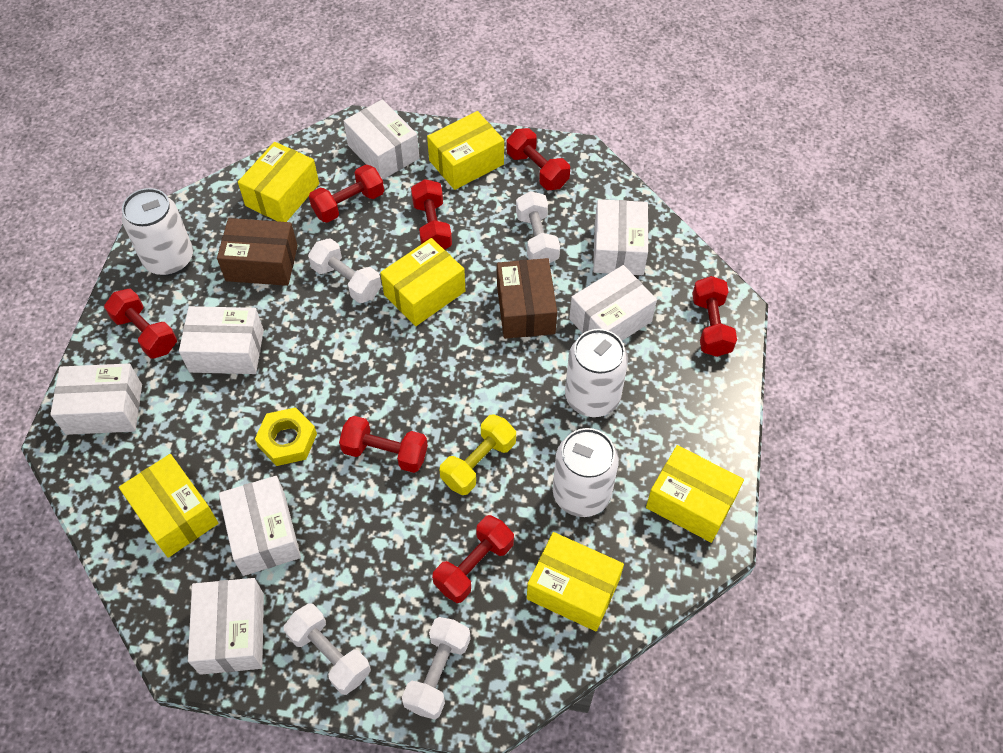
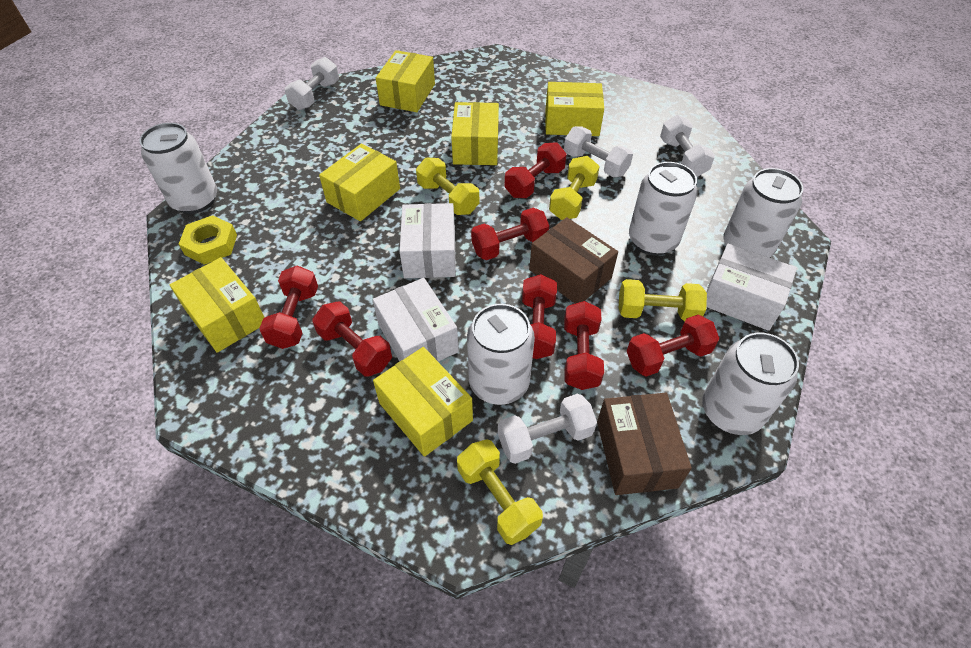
white box: [50,363,142,435] [179,306,264,374] [188,578,264,675] [219,476,301,576] [344,99,419,180] [569,265,657,341] [593,199,648,275] = 7 -> [373,278,459,362] [400,203,456,278] [706,244,797,331] = 3
white can: [122,188,193,276] [553,428,619,517] [565,329,628,417] = 3 -> [139,123,217,214] [467,304,535,405] [629,162,698,256] [702,333,799,435] [724,168,804,258] = 5
yellow dumbbell: [440,414,516,495] = 1 -> [416,158,479,215] [457,439,543,545] [549,156,600,220] [619,279,707,322] = 4

